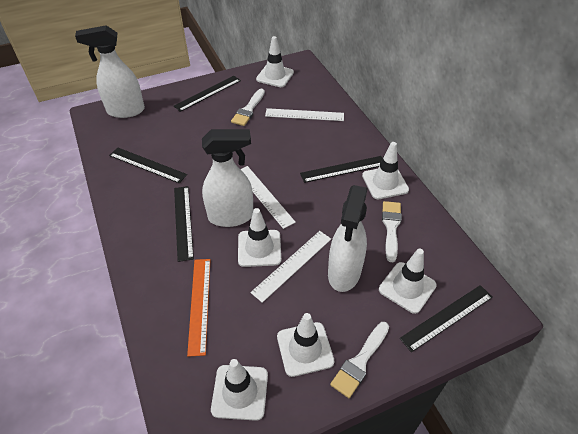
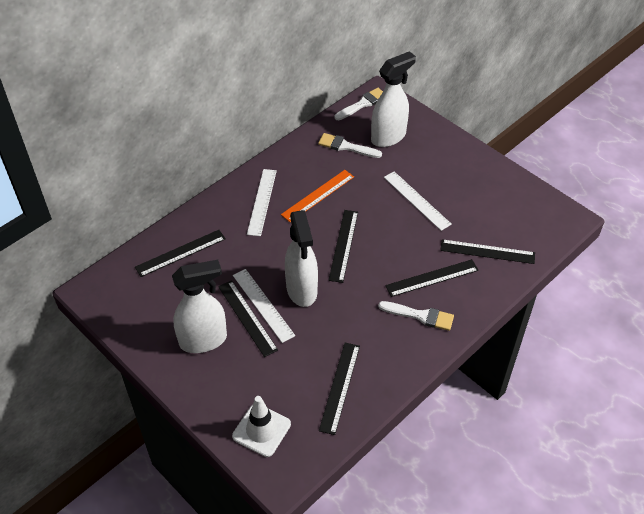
black ruler: [109,147,187,183] [174,76,241,112] [174,186,194,262] [300,156,383,183] [400,285,493,352] = 5 -> [135,230,225,277] [218,280,278,357] [319,343,360,435] [328,210,358,283] [385,259,479,297] [440,239,535,264] = 6
white traffic cone: [211,359,268,421] [238,208,281,267] [256,36,294,87] [277,313,335,377] [362,142,409,199] [379,249,437,314] = 6 -> [232,396,291,457] = 1

